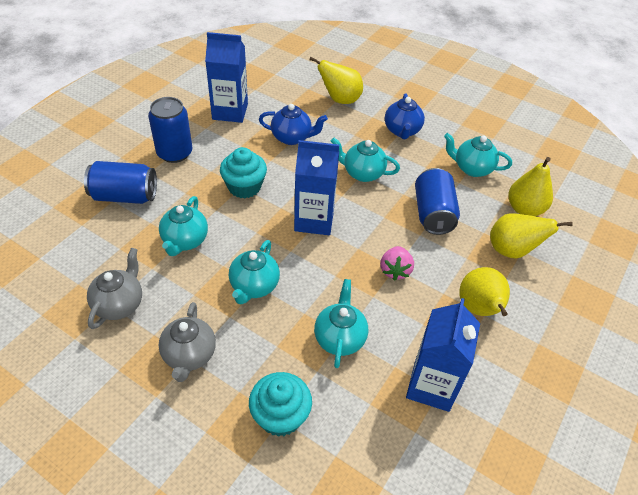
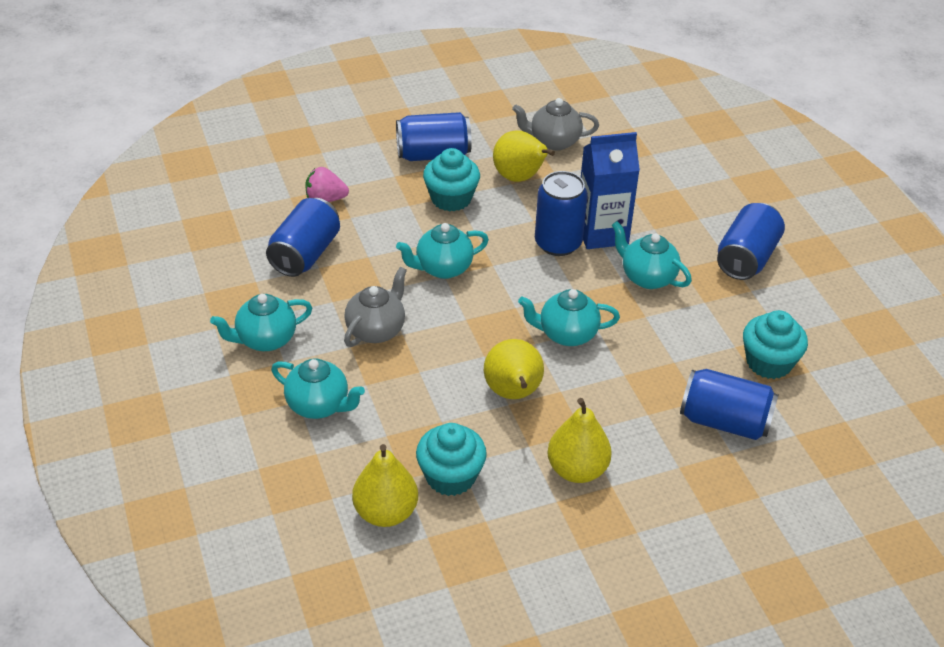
blue can: [84,161,157,204] [148,97,193,163] [415,168,460,235] = 3 -> [266,198,340,277] [396,112,472,161] [535,171,588,256] [680,369,778,440] [717,203,785,280] = 5
blue carton: [205,32,248,123] [294,140,339,235] [406,298,480,412] = 3 -> [581,132,640,249] = 1
blue teapot: [259,104,328,145] [385,93,425,139] = 2 -> none = 0
turquoise cupcake: [220,147,267,198] [249,372,312,437] = 2 -> [416,423,487,496] [423,148,480,212] [743,310,808,379] = 3

